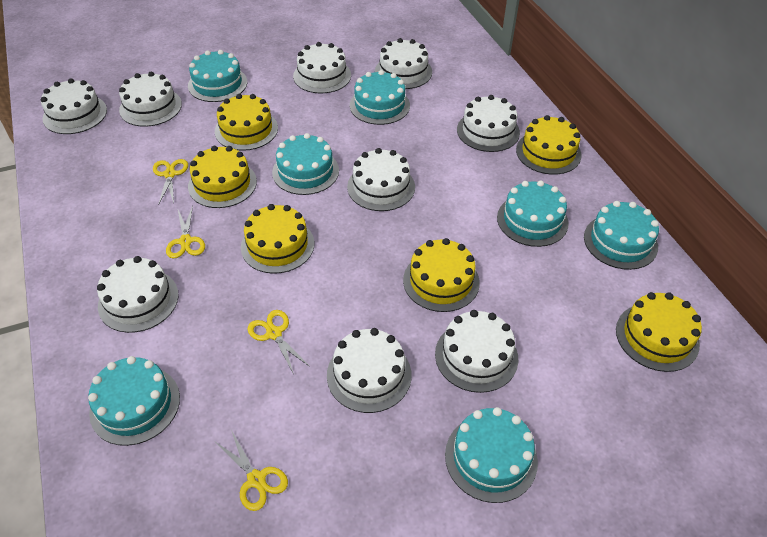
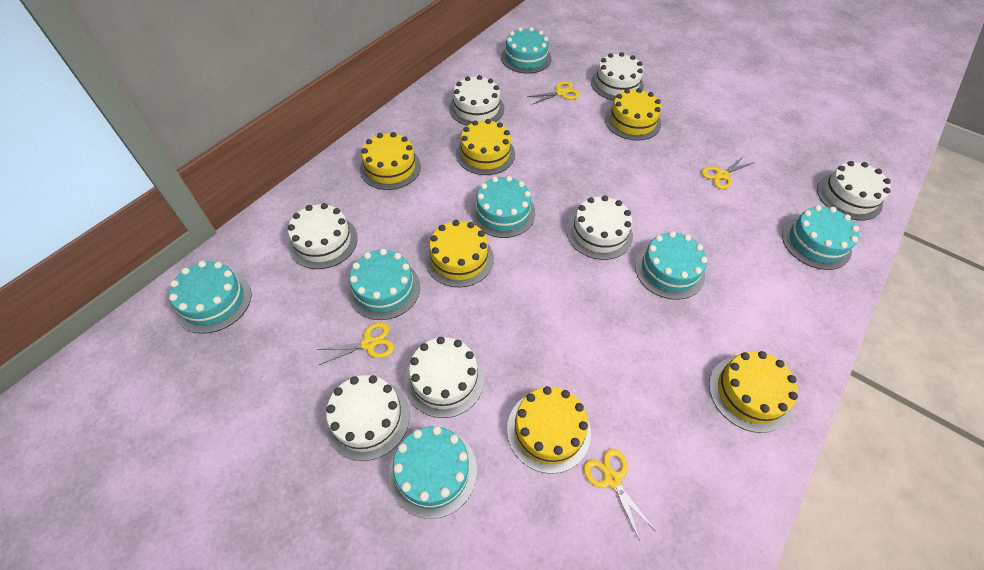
white cake: [41,78,107,134] [97,256,179,333] [119,72,182,127] [293,42,351,93] [327,328,412,413] [347,148,415,211] [375,38,432,89] [435,310,518,393] [457,95,520,152] = 9 -> [288,203,358,269] [325,375,410,461] [405,337,484,418] [449,75,504,126] [567,195,633,260] [591,52,644,100] [817,161,891,221] = 7

